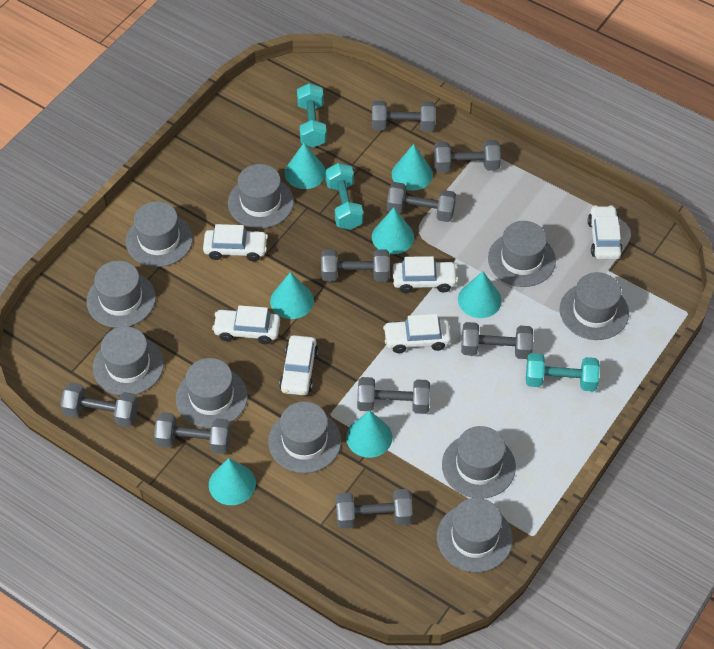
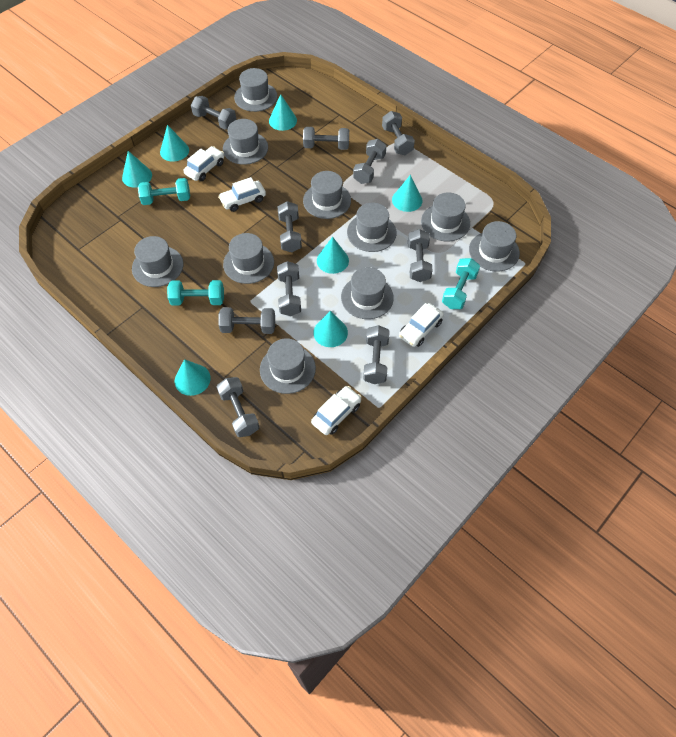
grey dumbbell: [60,382,139,427] [154,412,231,454] [321,249,389,281] [336,489,413,529] [357,377,430,414] [372,101,436,131] [387,182,456,222] [434,140,501,172] [461,322,533,359] = 9 -> [191,96,237,130] [217,377,259,437] [218,307,275,334] [277,201,302,252] [277,261,301,316] [303,127,349,150] [353,139,386,184] [363,325,390,384] [382,111,415,155] [408,229,433,282] = 10
white car: [203,224,268,261] [212,305,280,344] [279,335,318,395] [383,314,451,353] [393,256,458,293] [588,205,623,260] = 6 -> [184,146,224,181] [218,177,266,212] [311,386,362,435] [399,303,444,347] = 4

